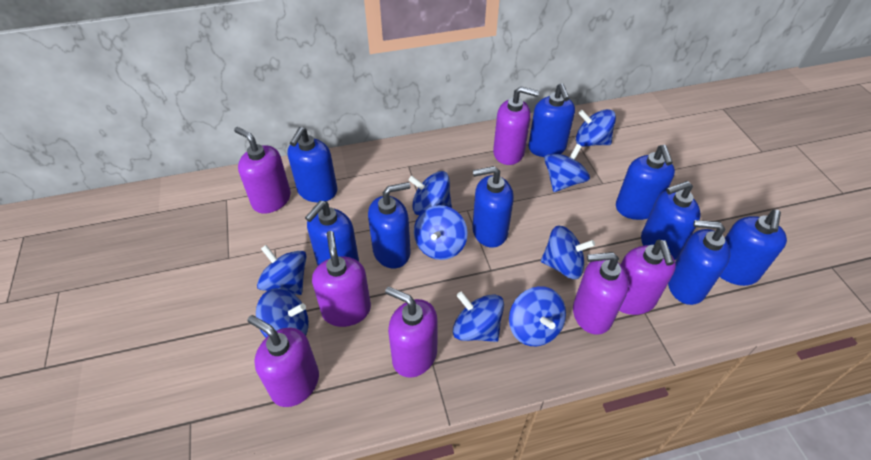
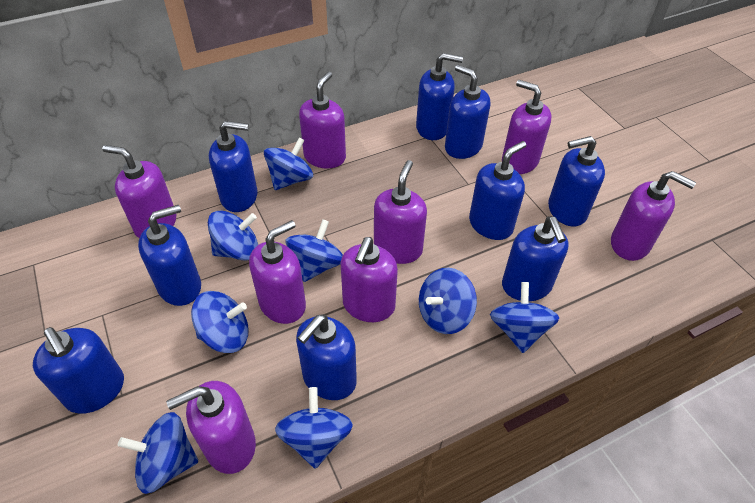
blue spinning top: [256,288,309,338] [257,245,307,295] [409,171,452,215] [414,205,468,260] [453,291,504,342] [509,286,566,346] [541,225,595,279] [544,144,590,192] [576,109,616,147] = 9 -> [118,412,198,494] [191,291,249,353] [208,210,258,261] [264,138,313,190] [275,387,353,469] [286,219,343,282] [419,268,477,334] [490,282,559,353] = 8
purple soap dispenser: [234,127,291,213] [247,315,319,407] [312,231,371,327] [385,287,438,378] [493,86,539,165] [573,252,629,335] [619,240,676,315] = 7 -> [102,145,176,238] [166,381,256,474] [249,220,306,324] [299,72,346,169] [340,237,398,322] [374,160,427,264] [502,80,552,174] [611,171,696,261] = 8

